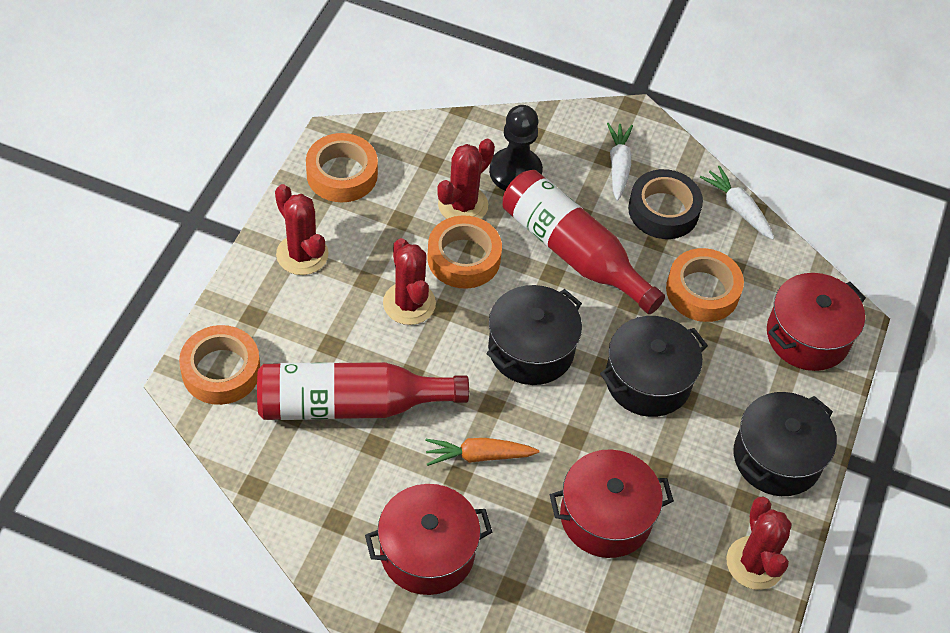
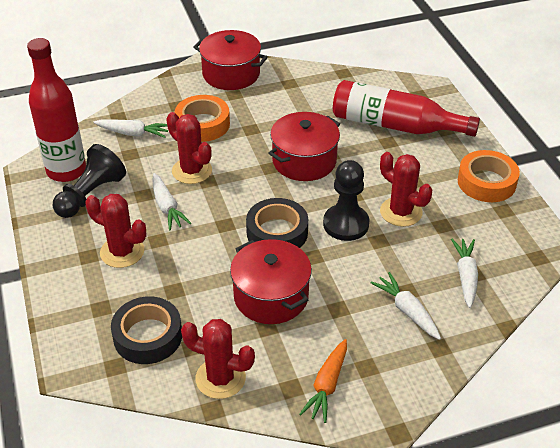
black pawn: [489,105,543,190] = 1 -> [53,144,126,218] [323,160,370,241] = 2
black pot: [486,285,582,385] [600,316,708,417] [734,392,837,496] = 3 -> none = 0
black tape: [628,169,703,239] = 1 -> [111,296,182,364] [246,198,308,248] = 2
orange tape: [179,325,260,405] [306,133,378,202] [427,216,502,289] [666,248,744,322] = 4 -> [175,95,230,142] [458,150,520,202] = 2
white carrot: [607,123,633,201] [700,166,774,240] = 2 -> [93,119,168,138] [152,173,191,231] [371,272,441,340] [451,238,478,308] = 4

